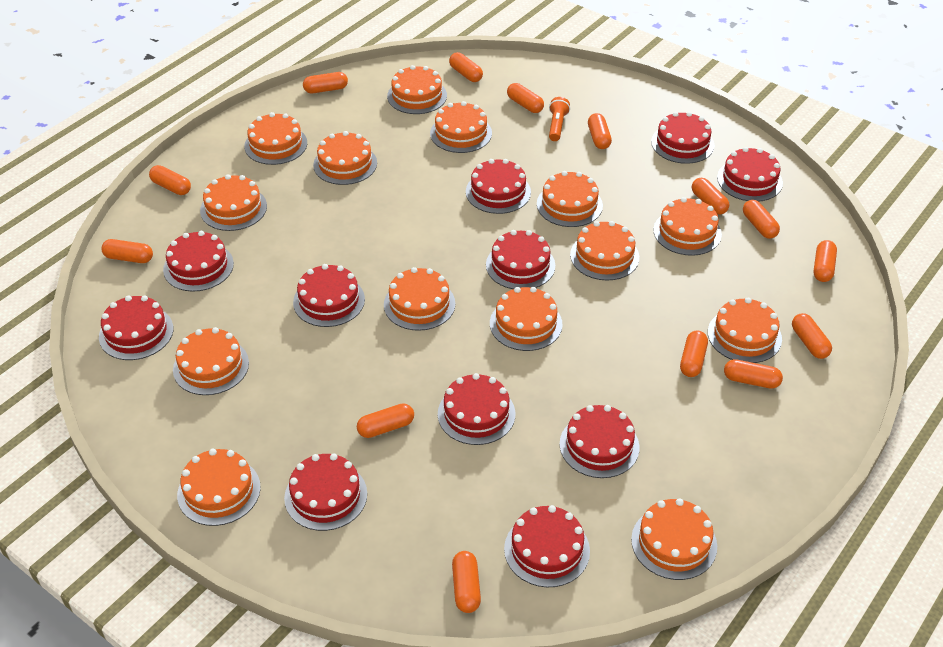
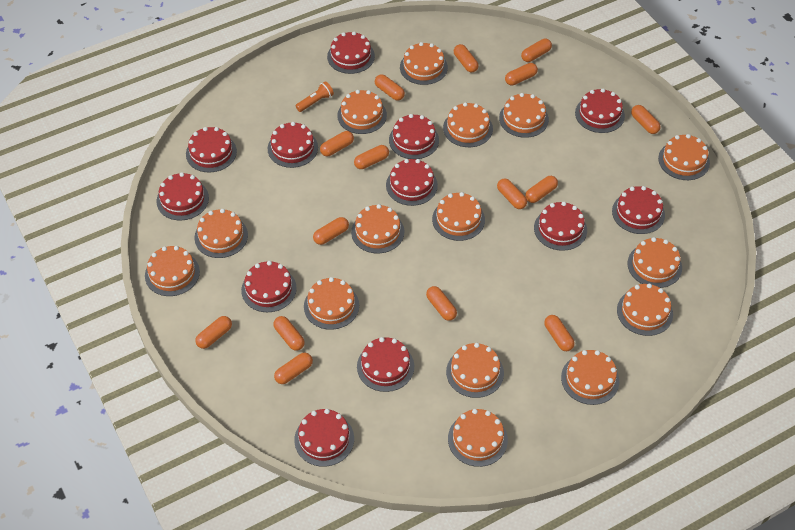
orange cake: [173,327,249,395] [177,449,261,526] [200,174,267,231] [244,112,307,165] [313,131,377,185] [384,267,455,331] [387,65,447,114] [430,101,492,153] [490,287,563,351] [537,171,603,227] [570,221,639,280] [631,498,717,580] [654,197,722,256] [708,298,782,363] = 14 -> [145,246,200,296] [194,209,248,258] [304,277,359,330] [337,90,387,134] [351,204,404,253] [400,42,448,85] [432,192,485,241] [443,102,493,147] [446,343,504,398] [448,409,508,467] [499,93,549,138] [561,350,619,405] [617,283,673,336] [627,237,682,288] [658,134,710,180] = 15
orange capsule: [102,239,153,263] [149,165,191,195] [303,72,348,93] [357,403,414,438] [449,52,483,82] [452,551,481,613] [507,83,544,113] [588,113,612,149] [680,331,708,377] [692,178,729,215] [724,359,783,389] [743,200,780,239] [792,313,832,359] [814,240,837,282] = 14 -> [195,316,232,349] [273,316,305,351] [274,353,313,384] [313,217,349,245] [320,131,354,156] [354,145,389,169] [375,74,405,101] [426,286,457,321] [454,44,479,73] [497,178,527,209] [505,63,538,85] [521,39,552,62] [525,176,558,203] [544,315,575,351] [631,105,661,134] = 15
red cake: [99,295,173,360] [163,231,234,292] [284,453,367,531] [293,264,365,327] [438,373,515,445] [466,159,531,214] [486,230,555,289] [504,505,590,587] [560,405,639,478] [651,112,714,164] [717,147,783,202] = 11 -> [156,172,209,220] [186,127,237,172] [241,261,297,312] [268,122,318,168] [294,409,354,467] [327,32,375,74] [357,337,414,392] [386,159,438,206] [389,114,439,159] [534,202,587,251] [575,89,625,133] [612,186,665,234] = 12

